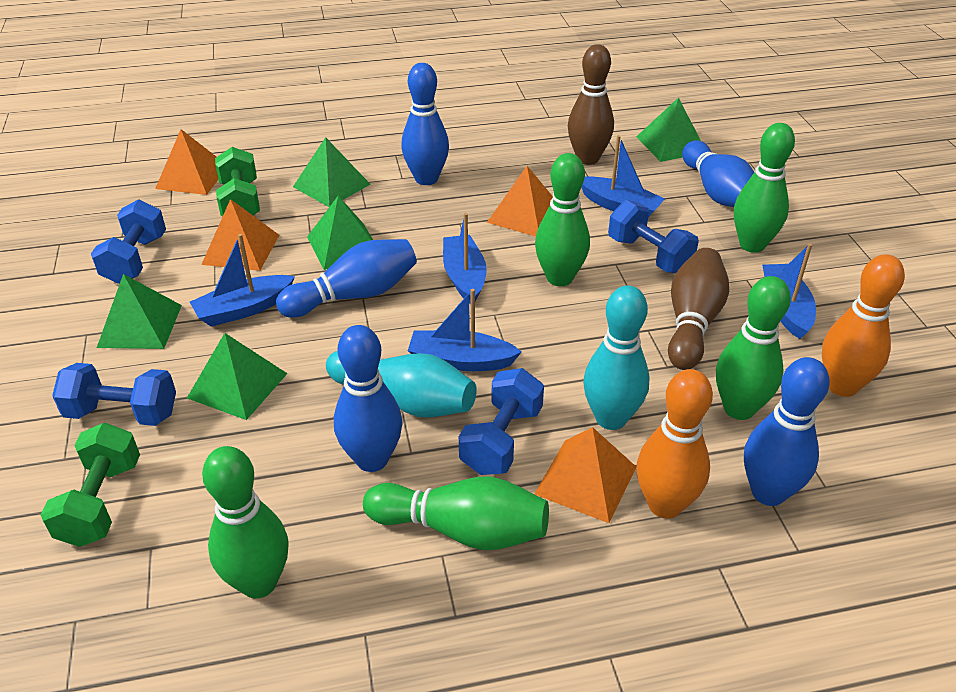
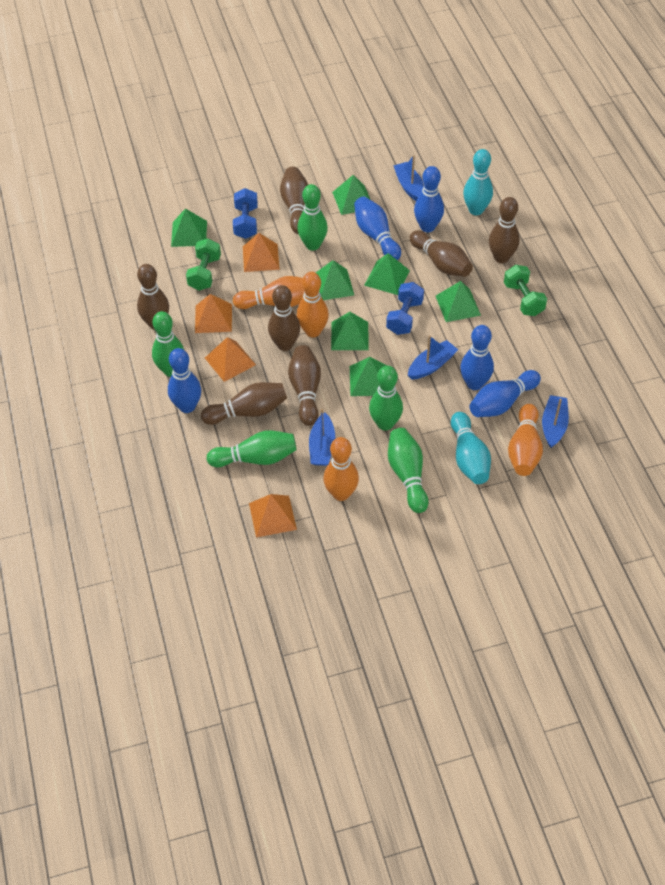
blue boat: [190,234,295,327] [408,289,522,371] [443,213,487,304] [581,135,665,217] [762,243,816,339] = 5 -> [309,409,335,466] [393,155,424,201] [408,335,458,380] [542,395,569,448] = 4
blue dumbbell: [52,363,176,426] [91,199,166,284] [459,368,544,475] [608,200,699,273] = 4 -> [233,188,258,239] [386,282,424,335] = 2
brown bowling pin: [568,44,614,165] [668,248,729,370] = 2 -> [137,264,169,330] [201,382,287,425] [268,285,300,351] [280,167,308,234] [288,345,321,426] [409,230,473,277] [489,197,520,263] = 7
green pyramid: [97,274,182,349] [187,333,288,420] [293,137,370,207] [307,196,373,270] [636,97,701,162] = 5 -> [171,209,207,247] [316,260,354,300] [331,312,369,350] [332,175,370,215] [350,357,387,396] [364,253,410,295] [436,281,481,322] = 7
orange bowling pin: [637,369,713,519] [822,254,905,397] = 2 -> [233,276,304,309] [297,272,329,337] [323,437,359,501] [508,404,543,476] = 4

